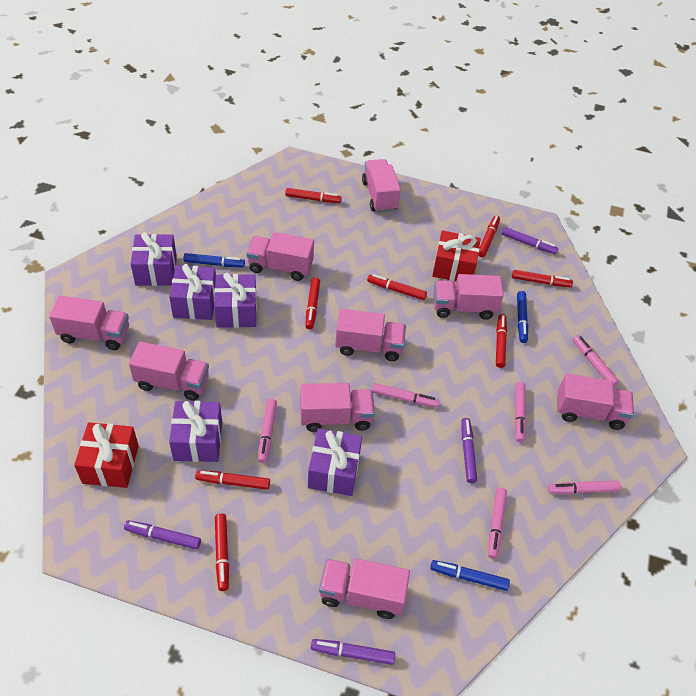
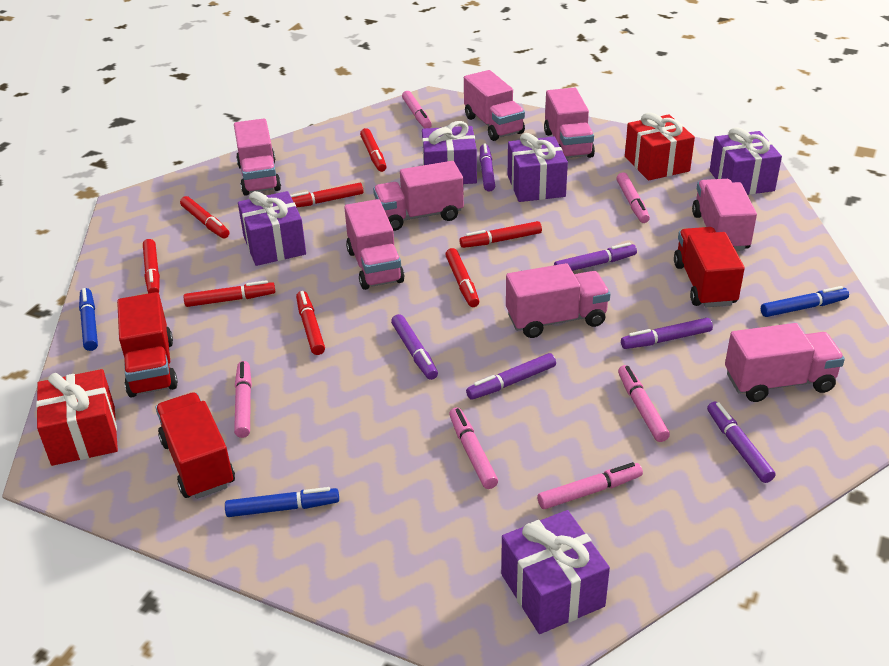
pink truck: [49,295,129,350] [129,341,209,401] [246,232,314,281] [300,383,375,432] [319,558,410,619] [335,309,406,361] [362,159,401,213] [433,274,504,320] [557,373,634,430] = 9 -> [234,119,281,196] [344,199,404,290] [373,161,464,231] [464,70,525,141] [506,263,610,338] [544,88,595,158] [692,179,757,251] [725,323,845,402] = 8
purple marker: [124,520,201,550] [311,639,395,665] [461,418,477,483] [502,227,558,254] = 4 -> [391,314,438,380] [466,353,556,400] [480,143,495,192] [554,243,637,271] [621,318,713,349] [707,401,776,483] = 6
red truck: none = 0 -> [117,292,178,398] [156,392,235,499] [674,227,745,307] = 3

